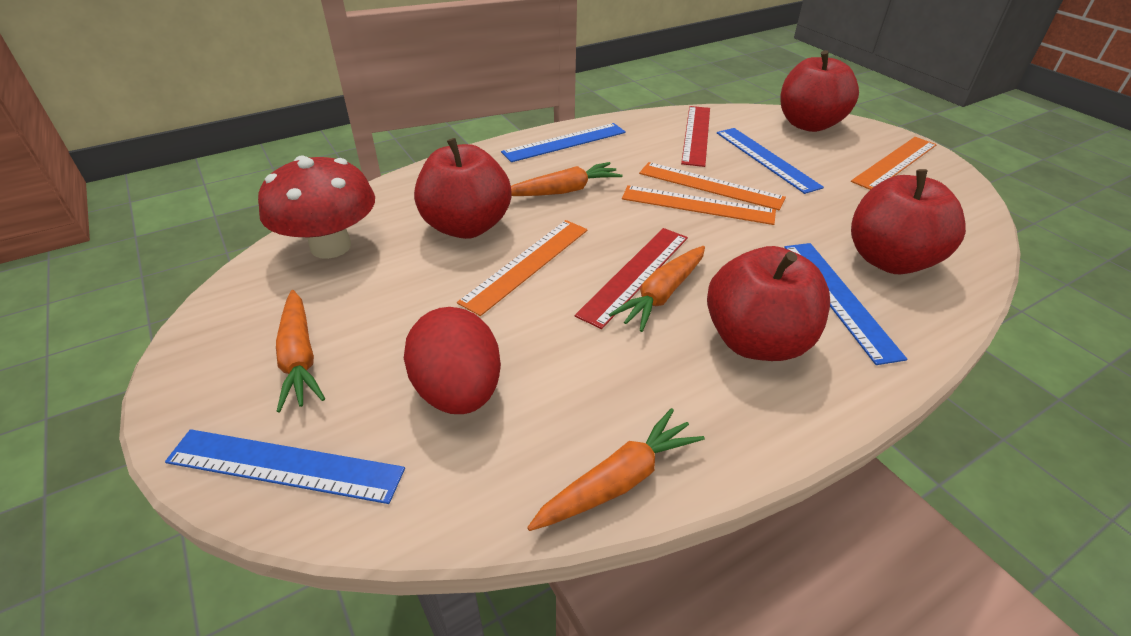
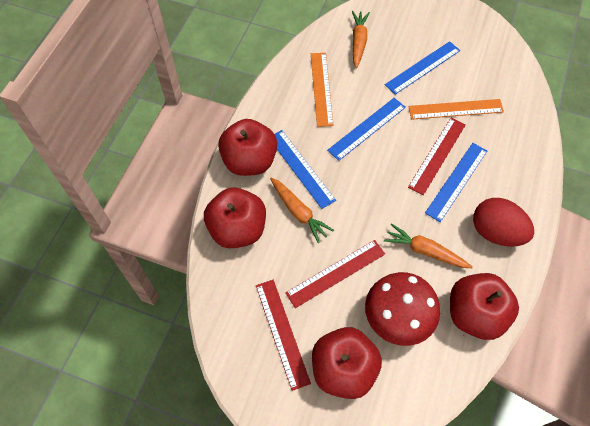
orange carrot: [276,290,325,412] [511,162,623,196] [527,408,705,531] [609,246,705,332] = 4 -> [270,178,334,243] [352,11,370,68] [384,223,473,268] = 3
orange ruler: [457,220,588,316] [622,185,776,225] [639,162,786,210] [851,137,937,190] = 4 -> [311,53,334,127] [408,99,504,120] = 2
red ruler: [575,228,688,329] [681,106,710,167] = 2 -> [256,280,311,391] [285,240,385,308] [408,118,466,195] = 3

